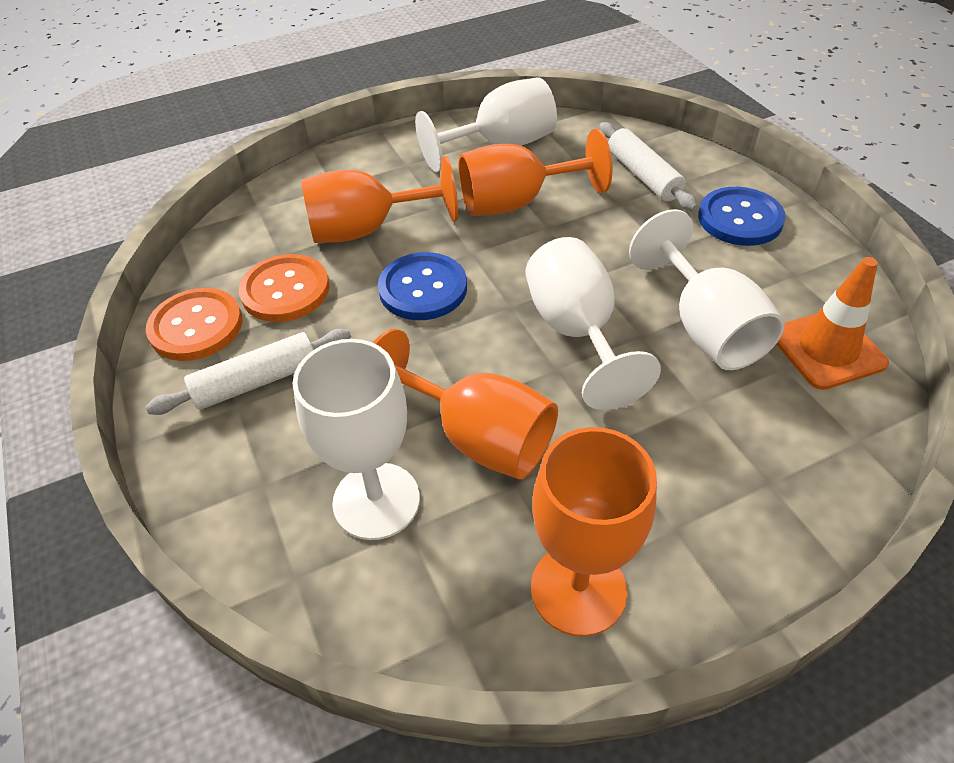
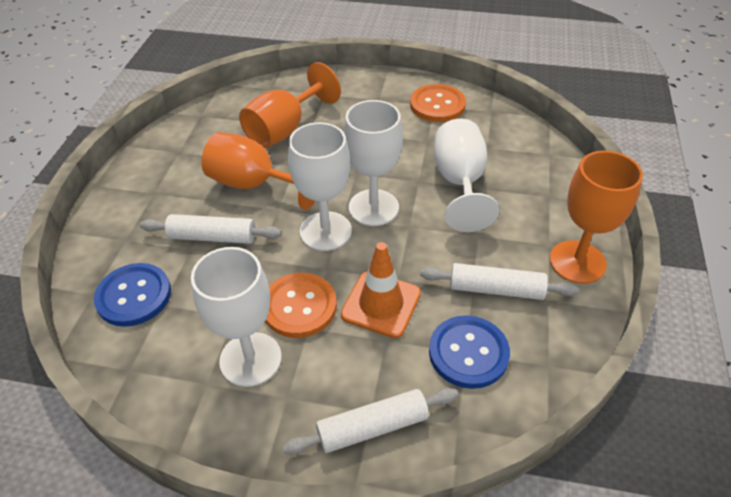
orange goblet: [301,156,458,243] [373,329,558,479] [459,129,613,216] [531,427,657,637] = 4 -> [201,132,315,210] [239,62,341,148] [550,151,643,284] = 3
white rolling pin: [146,329,351,415] [599,122,698,211] = 2 -> [140,214,282,244] [282,388,458,455] [420,263,579,300] = 3

